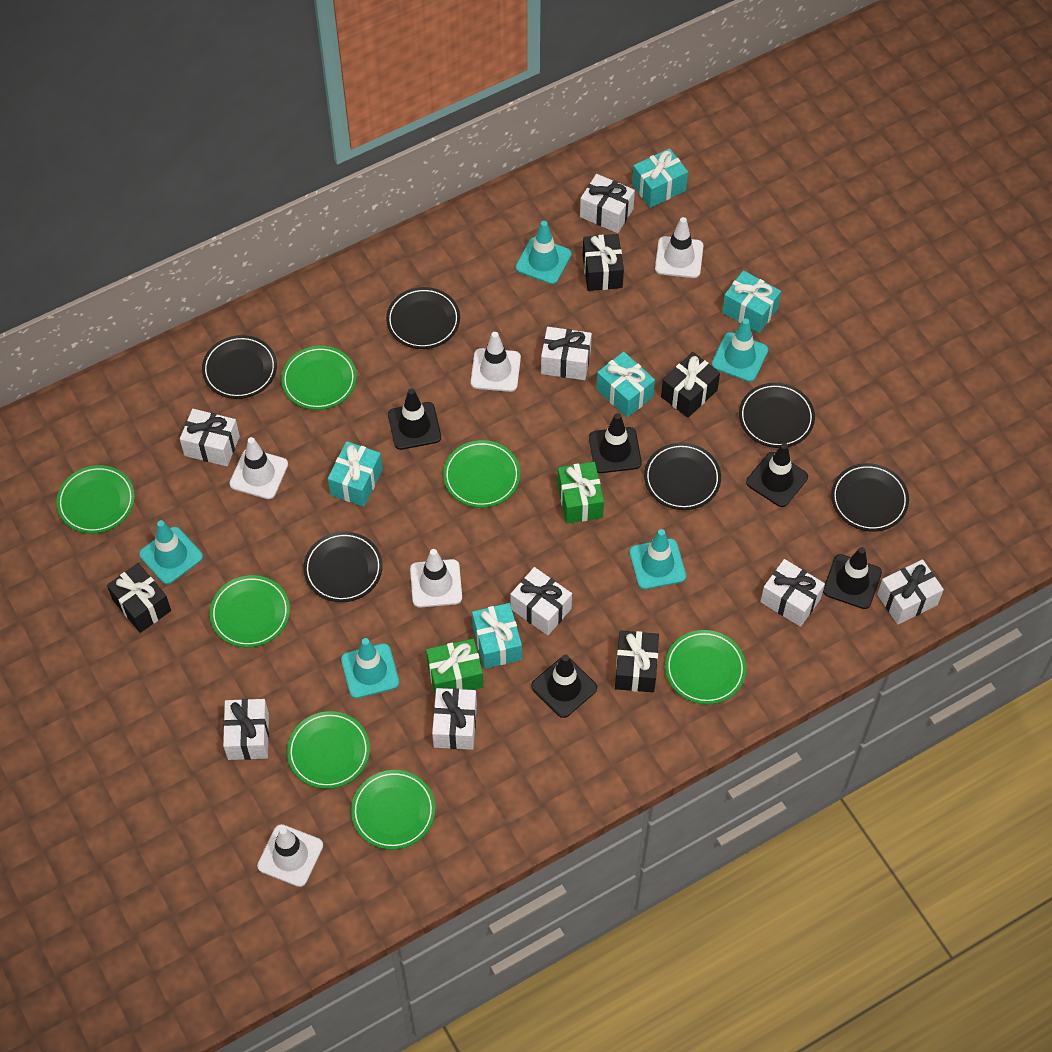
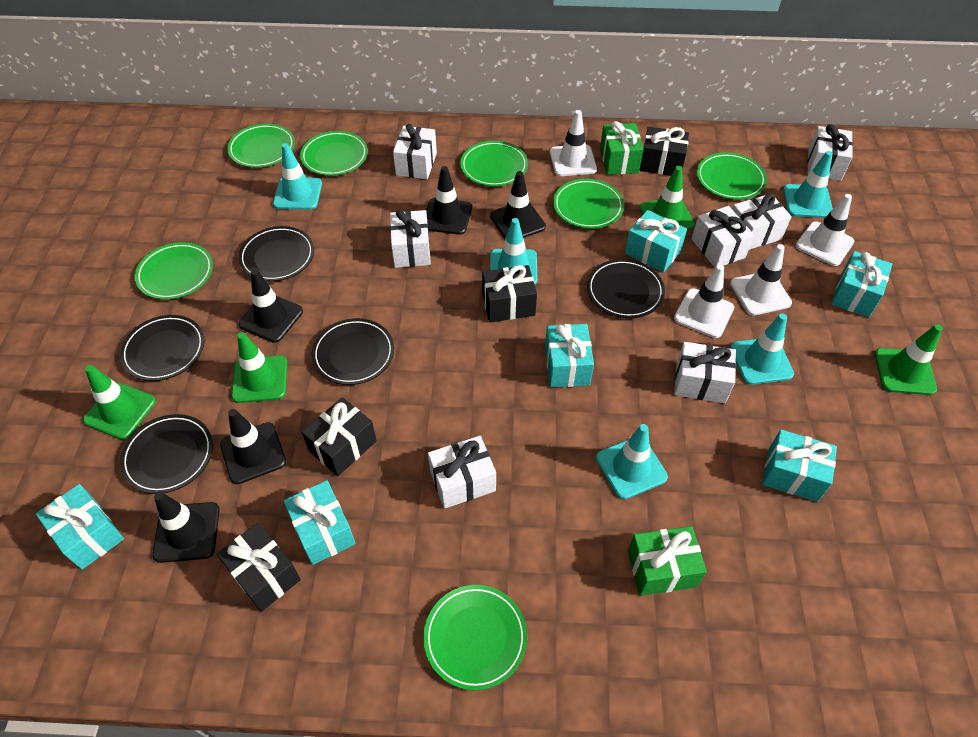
black plate: [202,335,277,399] [303,532,383,602] [386,287,460,349] [644,443,721,510] [739,383,815,448] [831,463,909,532] = 6 -> [120,315,204,381] [120,414,213,494] [238,226,314,282] [312,318,394,385] [587,259,665,318] = 5
green traffic cone: none = 0 -> [83,365,156,440] [231,332,287,403] [640,166,695,230] [875,324,943,395] = 4
turquoise gift: [328,441,383,507] [472,603,522,669] [596,352,655,418] [632,148,688,208] [722,270,781,333] = 5 -> [36,484,124,570] [283,480,356,565] [545,324,594,387] [625,210,687,273] [762,430,837,502] [831,251,892,318] = 6
white gift: [180,409,240,466] [223,699,269,760] [432,688,477,750] [510,567,572,635] [541,327,592,380] [580,174,635,233] [760,559,825,627] [877,559,944,625] = 8 -> [390,210,431,268] [393,124,437,179] [428,436,496,509] [674,342,736,403] [692,206,754,268] [732,193,792,250] [807,124,853,181] = 7
white traffic cone: [229,437,288,499] [257,824,323,887] [410,549,462,608] [471,332,521,392] [655,217,704,278] = 5 -> [550,110,597,176] [674,264,734,338] [730,244,792,315] [796,194,854,266] = 4

